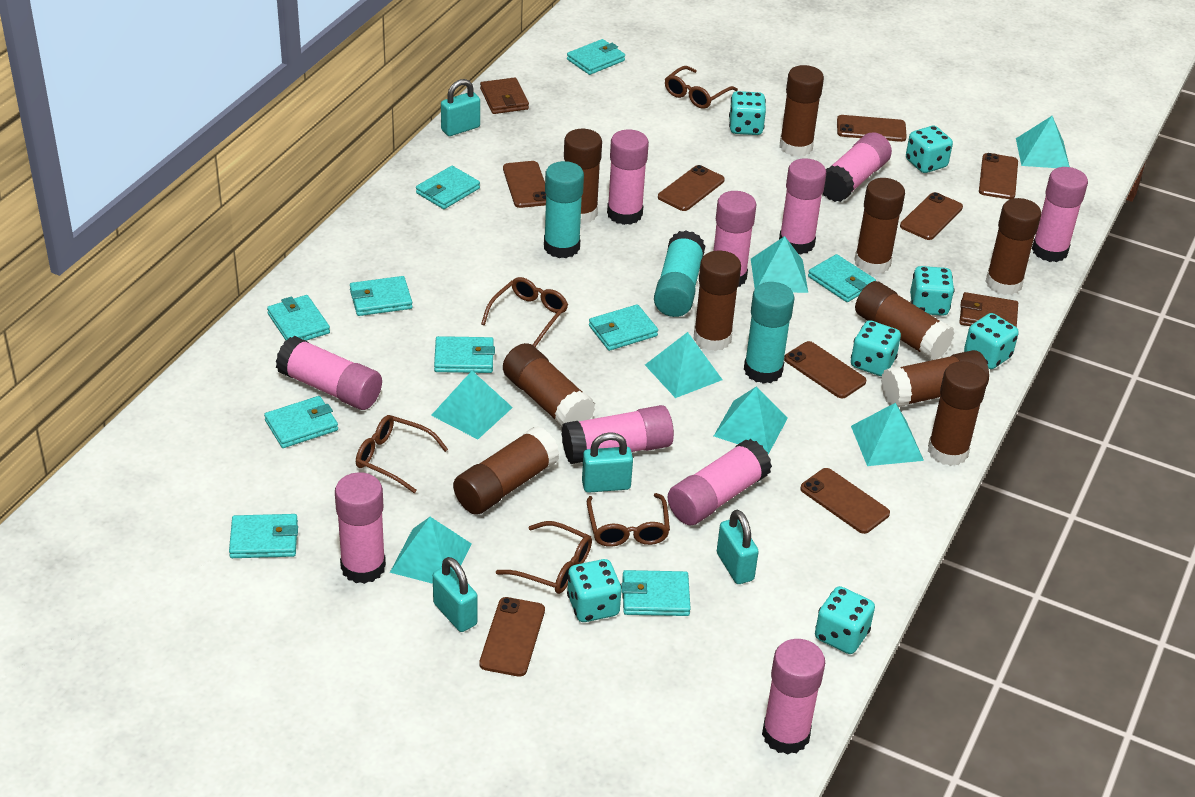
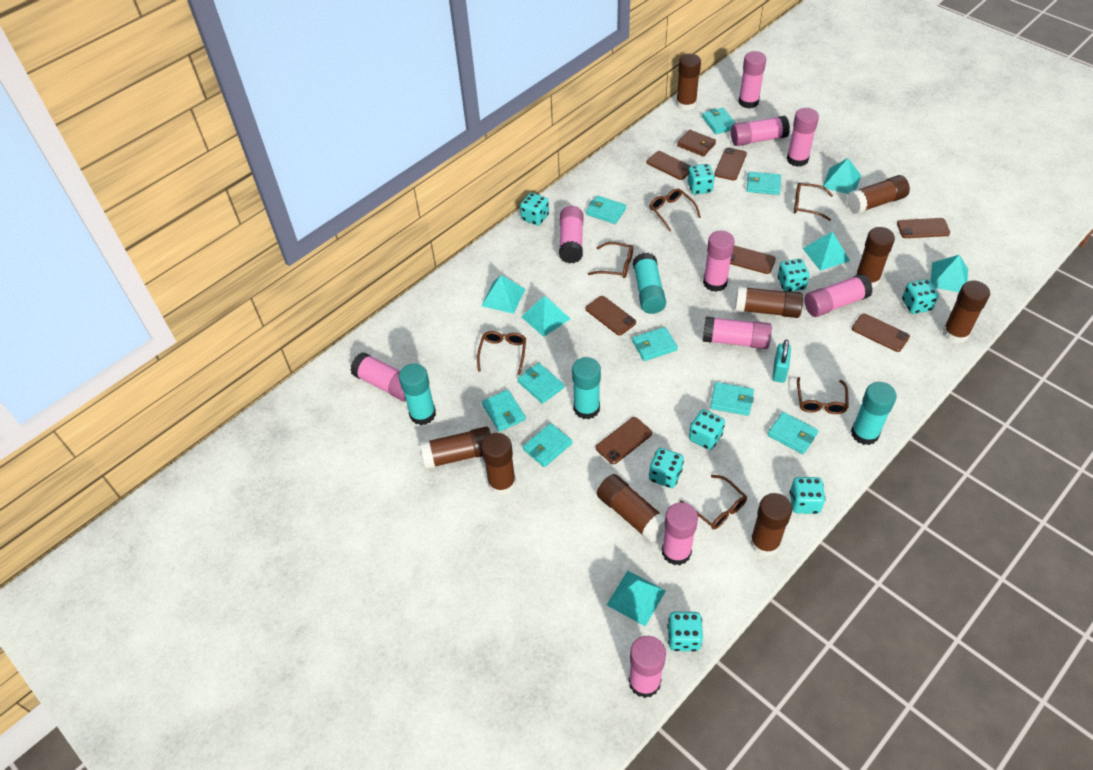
brown glasses: [356,415,448,493] [481,277,568,347] [496,521,592,594] [587,493,670,547] [665,66,738,109] = 5 -> [477,331,526,375] [588,242,633,278] [649,188,701,231] [680,475,747,529] [794,183,833,221] [797,377,848,414] = 6
brown glue stick: [453,426,560,515] [503,343,595,427] [564,129,602,224] [693,250,741,351] [779,65,824,157] [854,178,905,274] [855,281,955,360] [881,350,989,407] [928,361,988,466] [985,198,1041,295] = 10 -> [420,427,491,469] [481,433,516,495] [597,474,665,542] [676,54,701,111] [735,286,803,318] [750,493,792,557] [847,175,910,214] [855,227,895,288] [943,281,990,343] = 9
brown phone: [479,597,545,677] [503,161,546,208] [658,165,725,211] [784,341,866,398] [800,468,890,534] [837,115,907,142] [900,192,963,240] [979,153,1018,199] = 8 -> [585,296,636,336] [596,417,652,464] [647,151,690,180] [714,147,747,180] [730,245,776,274] [852,313,910,352] [897,218,950,238] = 7
brown wallet: [480,77,529,114] [959,292,1018,327] = 2 -> [677,130,716,157] = 1
turquoise dice: [567,559,622,622] [729,91,766,135] [815,586,875,654] [851,320,901,376] [906,126,953,173] [910,266,954,316] [964,313,1019,369] = 7 -> [520,193,549,226] [649,448,684,488] [667,612,703,651] [688,164,715,195] [689,409,725,450] [777,259,810,292] [790,477,826,514] [902,279,939,314] = 8
turquoise glue stick: [544,161,584,258] [654,230,705,317] [744,282,795,384] = 3 -> [399,363,436,425] [572,357,601,419] [633,253,666,314] [851,382,897,445] = 4
turquoise padlock: [433,557,477,632] [441,79,480,136] [582,432,633,493] [717,510,759,584] = 4 -> [772,340,791,383] = 1
turquoise pyramid: [390,517,472,584] [431,371,513,439] [645,332,723,398] [714,386,788,454] [751,236,808,293] [851,403,924,466] [1016,116,1070,168] = 7 -> [481,275,525,314] [522,295,571,337] [607,571,666,626] [802,231,850,271] [823,158,861,194] [931,255,968,292] = 6
turquoise wallet: [229,514,298,558] [264,396,338,448] [267,295,330,341] [350,276,413,316] [416,166,480,209] [434,336,495,373] [567,39,625,75] [589,304,658,351] [621,570,691,616] [808,254,876,302] = 10 -> [482,390,526,432] [518,363,564,404] [523,423,572,467] [586,196,626,224] [632,327,678,361] [702,108,735,134] [710,382,754,416] [746,172,781,195] [767,412,818,454] = 9

